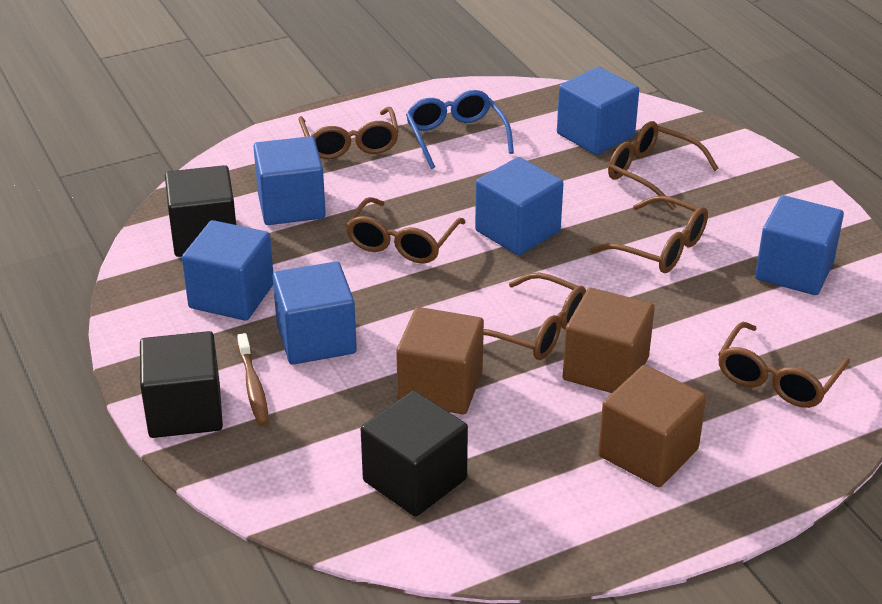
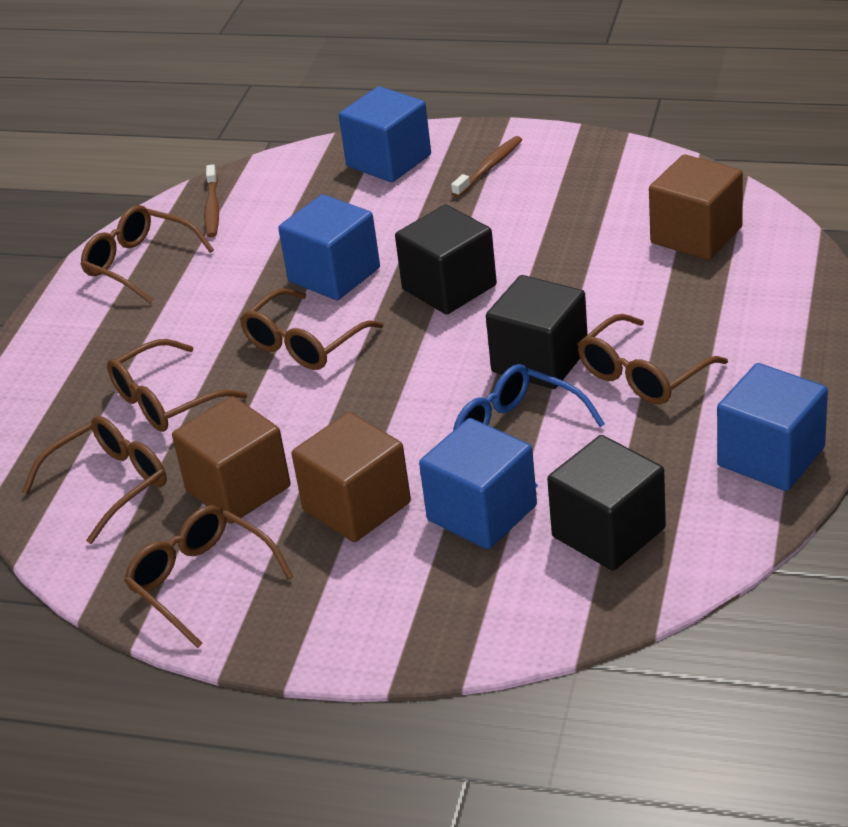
blue cube: [182,220,273,321] [253,136,326,225] [273,261,357,365] [475,157,564,255] [557,67,639,155] [755,195,844,295] = 6 -> [278,194,380,300] [339,86,431,182] [419,418,537,549] [717,363,828,491] = 4
brown toothbrush: [237,333,269,426] = 1 -> [204,164,219,237] [451,136,522,197] = 2

